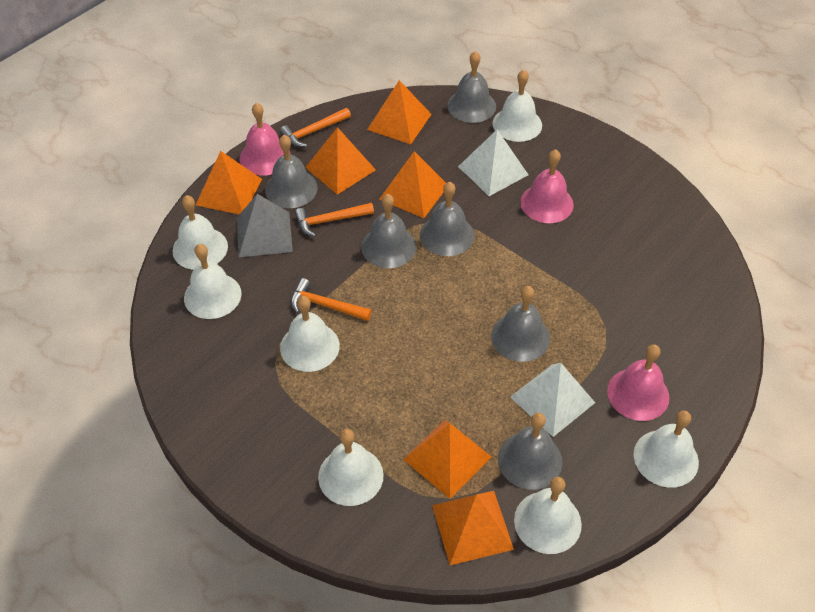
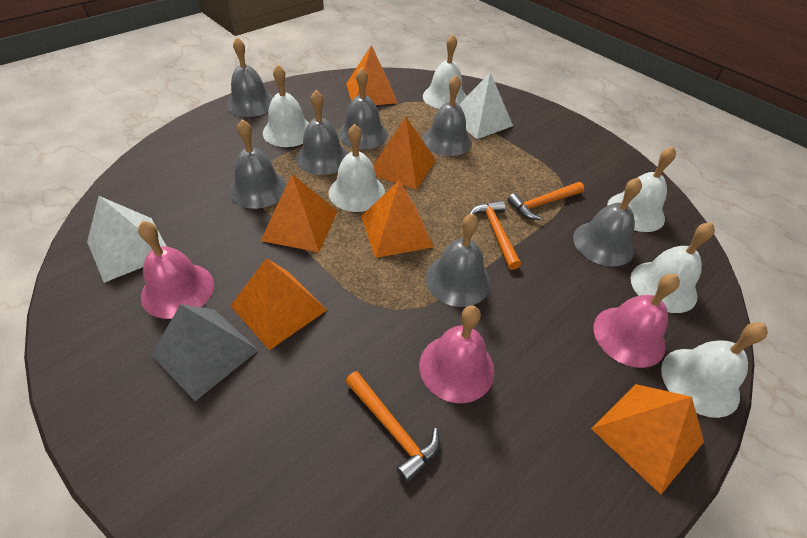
grey bell: [265,135,318,208] [361,194,416,268] [420,182,474,256] [447,51,496,123] [491,286,550,362] [498,413,562,490] = 6 -> [227,37,273,117] [229,119,287,209] [296,90,348,175] [338,68,388,150] [422,75,472,156] [425,213,491,307] [573,178,642,266] = 7
white bell: [172,195,228,270] [184,244,242,319] [280,296,340,372] [318,429,384,506] [493,70,542,142] [514,477,582,554] [634,411,699,488] = 7 -> [263,64,309,147] [329,124,385,212] [423,34,467,109] [607,146,676,232] [631,222,715,313] [661,322,768,418] = 6

